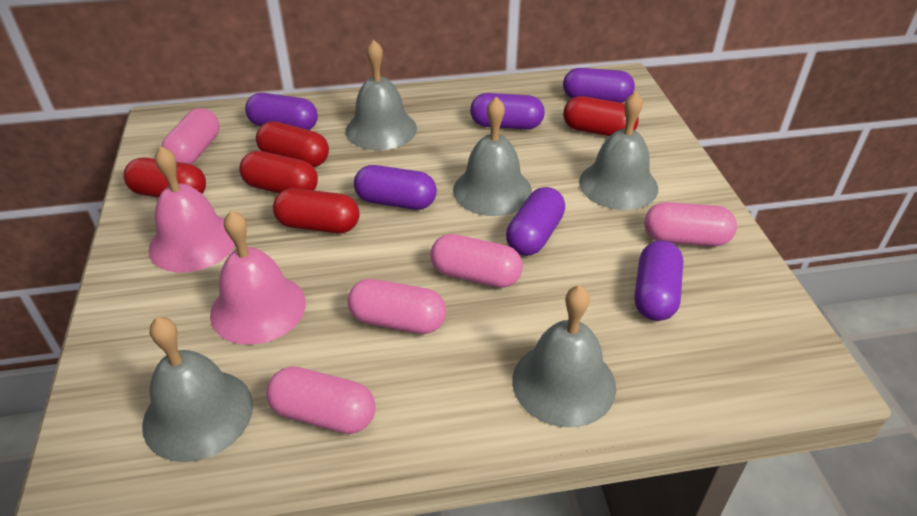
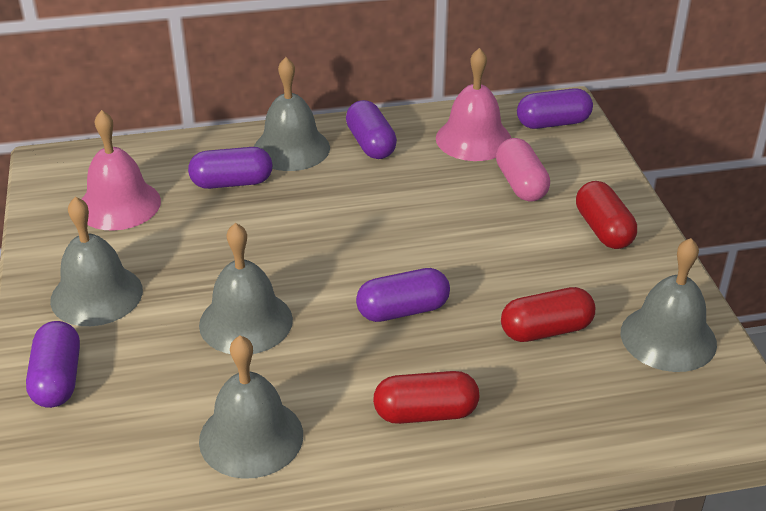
pink capsule: [161,108,219,164] [266,366,375,434] [347,279,446,334] [430,234,523,288] [644,202,737,246] = 5 -> [496,138,550,202] = 1
purple capsule: [245,93,318,130] [354,165,437,210] [470,93,545,129] [506,187,565,256] [563,68,635,103] [634,240,683,321] = 6 -> [26,321,80,408] [188,147,272,189] [346,100,397,159] [356,268,450,322] [517,88,593,129] = 5
red capsule: [123,158,206,197] [239,151,318,193] [256,121,329,167] [273,188,360,233] [563,96,639,136] = 5 -> [373,371,479,424] [501,287,595,342] [576,181,637,249] = 3

